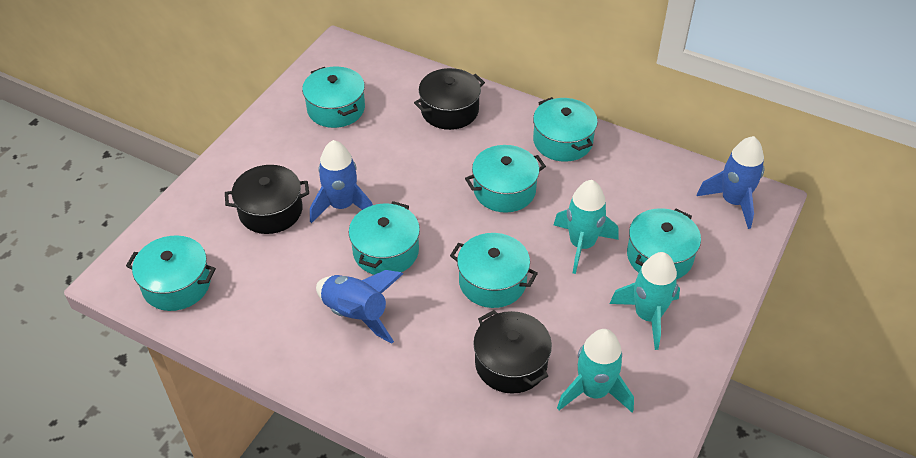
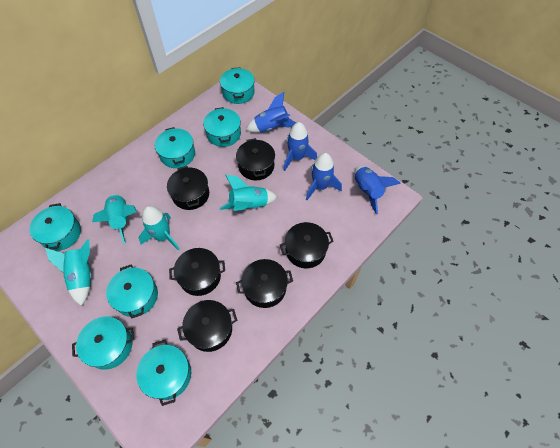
black pot: [225,165,309,234] [414,68,485,130] [473,310,552,394] = 3 -> [167,166,209,210] [169,248,225,296] [177,300,237,352] [236,138,275,180] [236,259,293,308] [280,222,333,268] = 6
blue rocket: [310,140,373,223] [316,270,403,344] [697,136,764,229] = 3 -> [246,92,296,133] [284,122,317,171] [306,153,342,200] [354,166,401,214] = 4
turquoise rocket: [554,180,619,274] [557,329,634,412] [610,252,680,350] = 3 -> [45,240,92,306] [92,194,137,244] [139,206,180,251] [220,175,277,211] = 4

